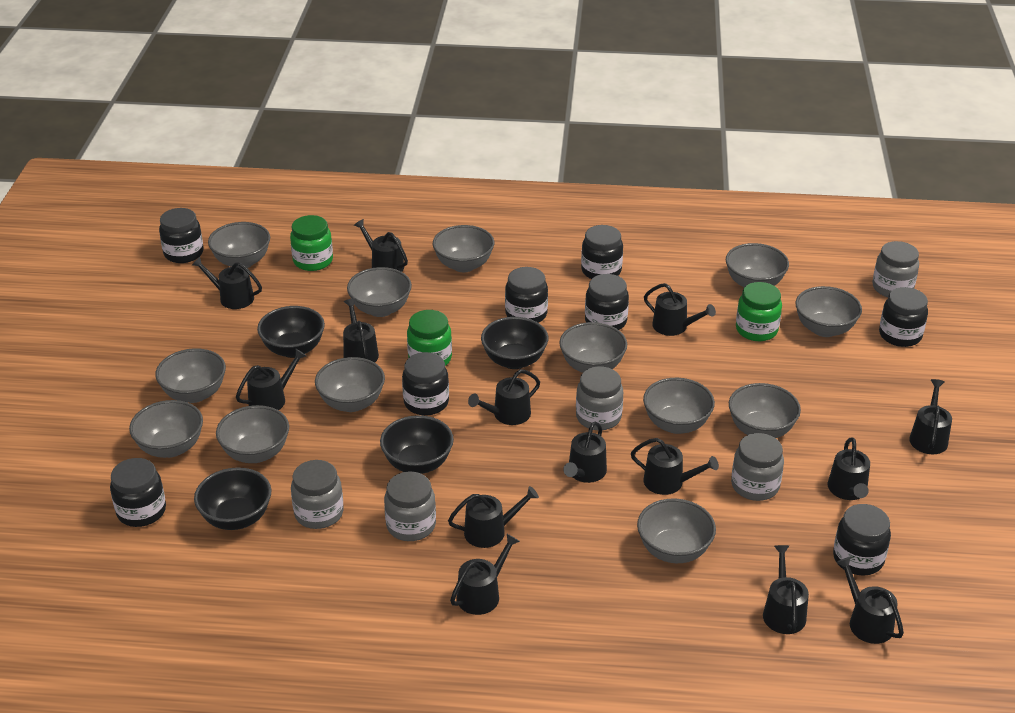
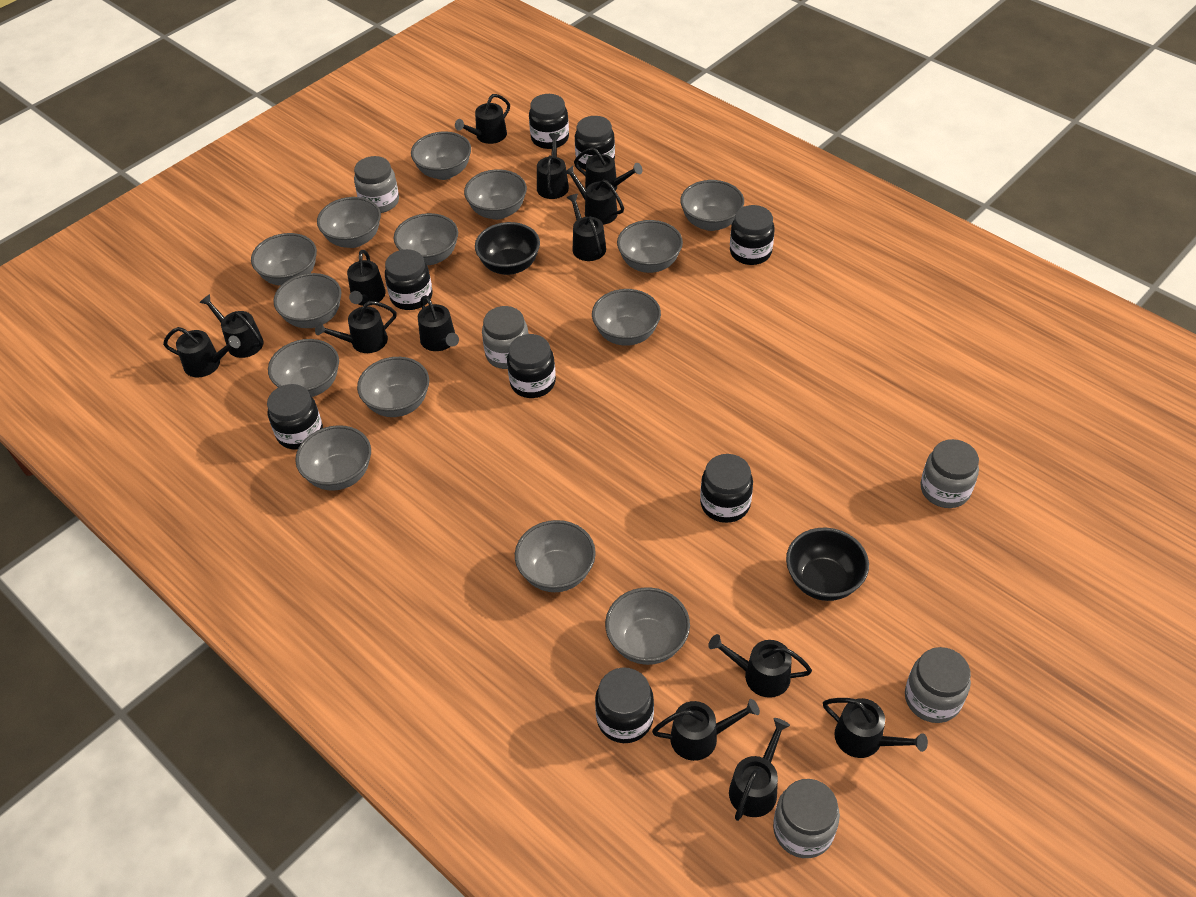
black bowl: [194,468,271,530] [257,306,325,358] [380,415,454,474] [481,317,548,369] = 4 -> [475,222,540,275] [786,528,869,601] = 2
green jar: [290,215,333,271] [407,310,452,366] [736,282,782,341] = 3 -> none = 0
grey bowl: [129,400,203,458] [155,348,226,403] [208,222,270,268] [216,405,289,463] [315,357,385,412] [347,267,412,317] [433,225,494,272] [559,322,627,373] [637,499,716,563] [643,378,715,434] [726,243,789,287] [729,383,801,438] [795,286,862,337] = 13 -> [251,233,317,286] [268,339,339,397] [273,273,341,328] [295,425,371,491] [317,197,381,248] [357,357,429,417] [394,213,458,265] [411,132,471,180] [464,169,527,220] [515,520,596,592] [592,289,661,346] [605,587,690,665] [617,220,683,273] [680,180,744,231] = 14

